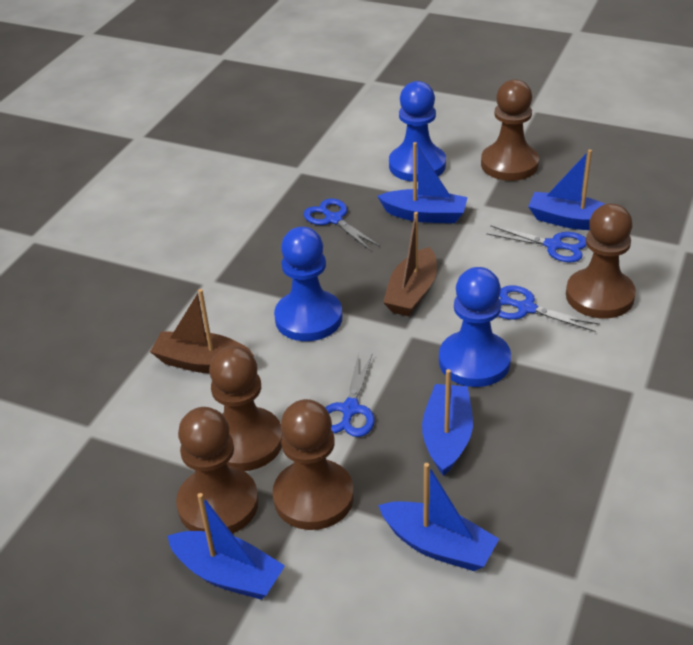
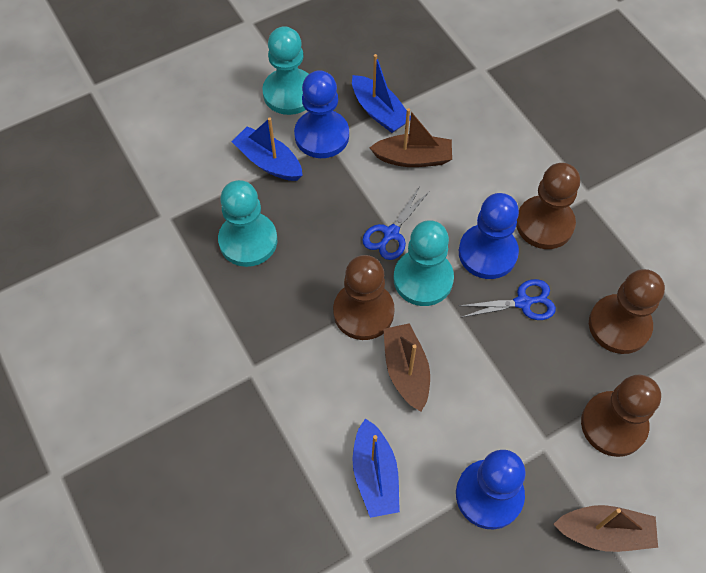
blue boat: [167,493,285,600] [377,142,468,223] [378,463,499,571] [422,369,473,476] [528,149,605,230] = 5 -> [231,117,303,181] [352,54,411,133] [353,418,400,518] = 3
blue scissors: [303,198,380,250] [325,353,375,437] [486,225,587,262] [498,285,600,332] = 4 -> [362,188,429,260] [459,279,556,320] = 2
brown boat: [150,289,254,373] [383,212,437,316] = 2 -> [370,108,452,167] [383,323,430,412] [553,505,658,552] = 3
brown pawn: [176,407,259,534] [209,346,283,471] [273,399,354,530] [481,79,539,181] [566,204,636,318] = 5 -> [333,255,395,340] [516,163,580,249] [581,375,661,457] [589,269,665,354] = 4
turquoise pawn: none = 0 -> [218,180,277,267] [262,26,309,115] [394,220,454,306] = 3

